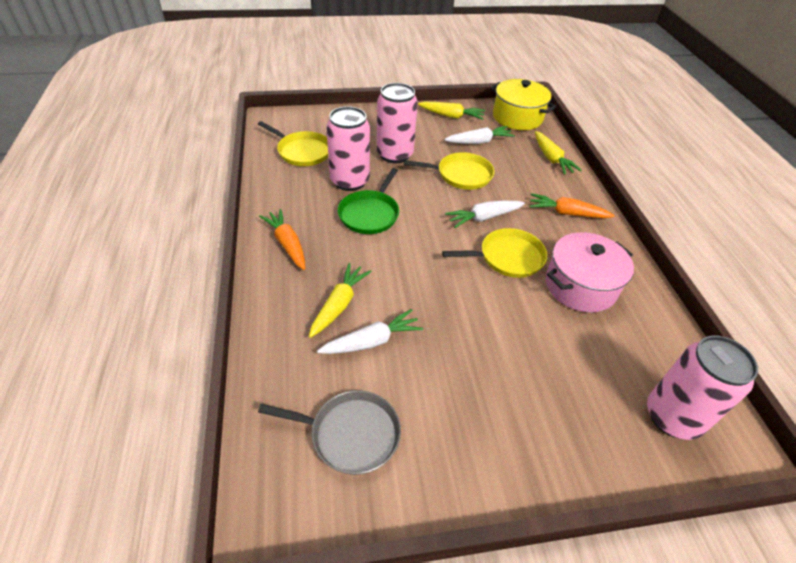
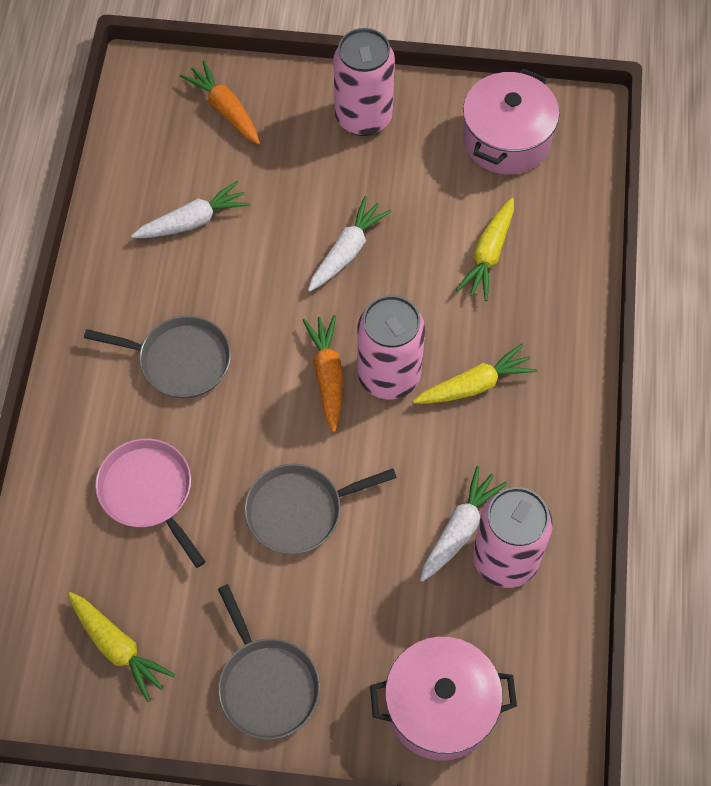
green pan: [338,168,399,234] = 1 -> none = 0
grey pan: [258,390,401,475] = 1 -> [84,316,231,398] [218,584,320,740] [244,464,397,554] = 3
pink pan: none = 0 -> [95,439,206,568] = 1
pink pot: [546,232,634,312] = 1 -> [370,637,517,761] [463,68,559,174] = 2
yellow pan: [258,121,328,166] [404,152,494,190] [442,228,548,278] = 3 -> none = 0
yellow pot: [490,79,556,130] = 1 -> none = 0

